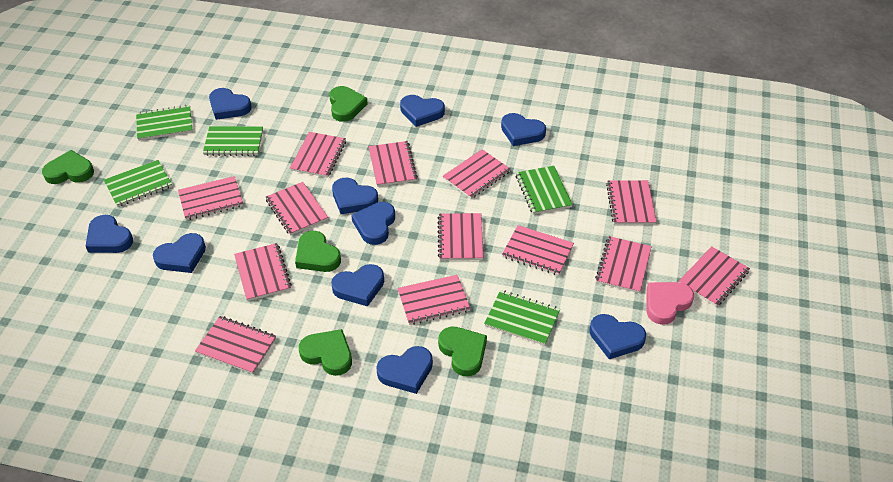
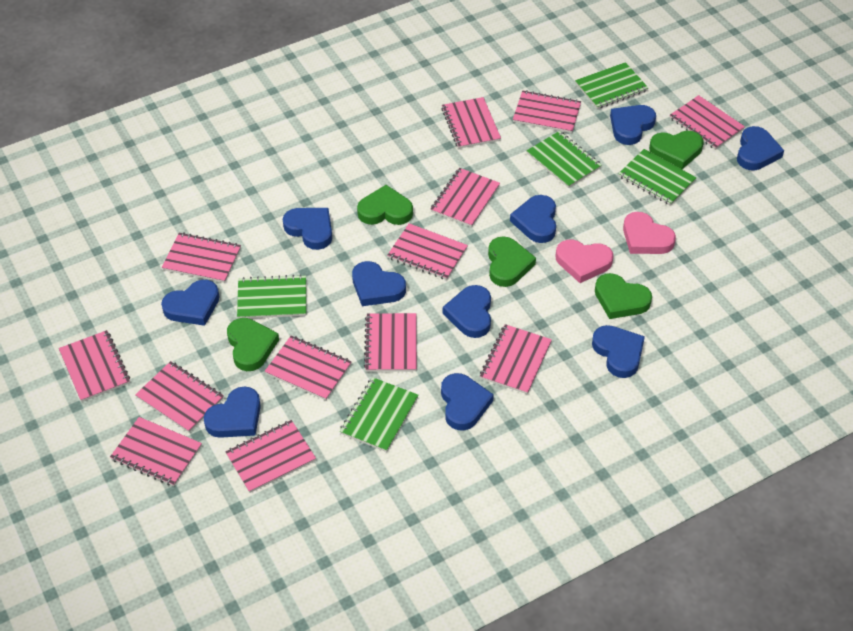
pink heart: [647,282,694,325] = 1 -> [555,240,613,283] [623,212,676,254] = 2

